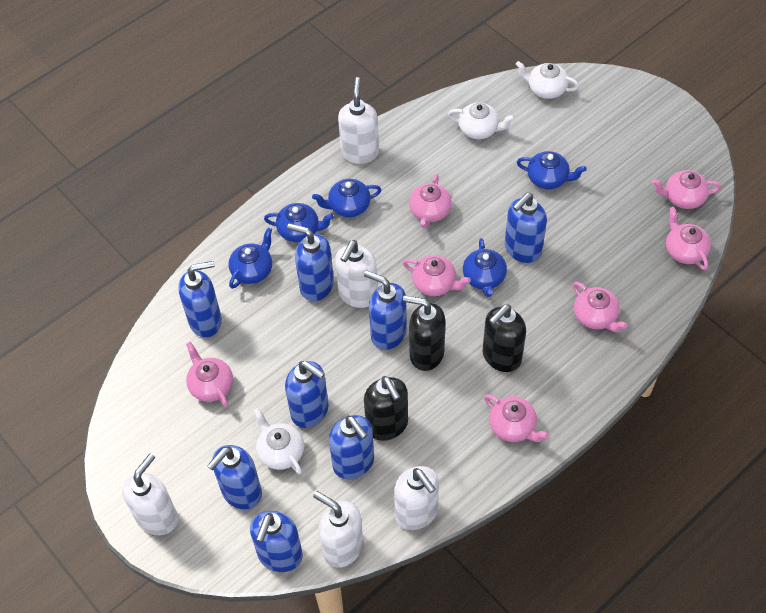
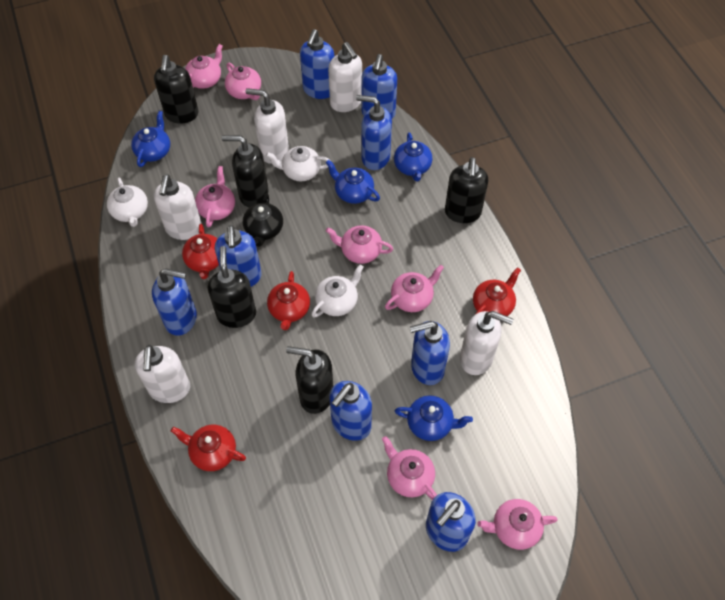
black soap dispenser: [364,376,408,441] [403,296,445,371] [482,305,526,372] = 3 -> [154,55,199,124] [208,246,256,328] [222,135,268,208] [286,346,333,414] [445,157,488,223] = 5
black teapot: none = 0 -> [243,193,283,247] = 1
blue teapot: [228,228,272,289] [264,203,334,242] [312,179,381,217] [463,238,507,297] [517,151,587,189] = 5 -> [131,111,170,167] [325,160,380,204] [394,132,432,182] [395,395,473,441] = 4
red teapot: none = 0 -> [171,425,246,471] [182,224,219,279] [267,271,310,330] [473,267,521,316] = 4

